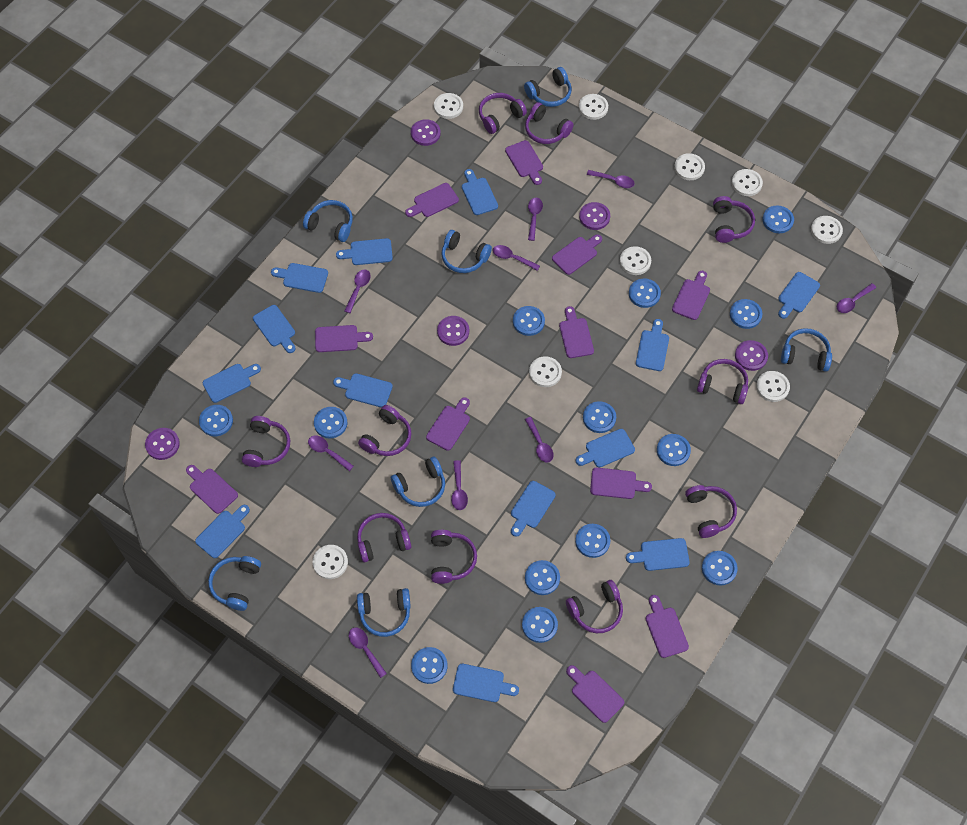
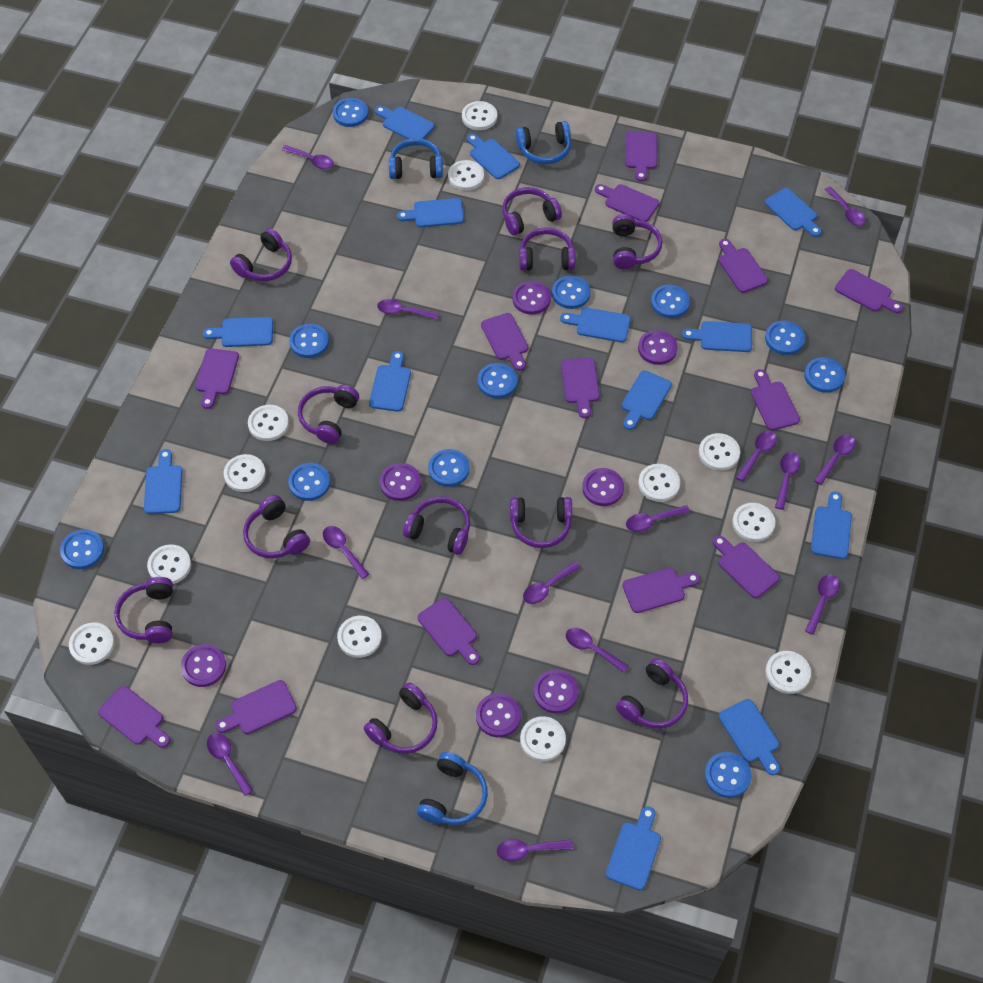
blue button: [199,405,233,436] [314,407,347,439] [411,647,447,684] [513,306,545,336] [522,607,558,643] [525,560,560,595] [575,524,610,558] [583,401,616,433] [629,279,661,308] [657,434,691,466] [702,551,738,585] [730,299,762,329] [763,205,794,233] = 13 -> [60,529,104,569] [288,463,330,501] [289,324,329,358] [333,98,368,127] [428,449,470,487] [478,363,517,399] [552,276,590,309] [651,285,690,318] [705,752,752,798] [765,321,805,355] [804,357,845,393] = 11
blue headphones: [208,556,261,611] [303,200,353,242] [357,588,411,637] [391,457,445,507] [441,230,492,273] [524,67,572,107] [781,328,832,372] = 7 -> [389,138,443,179] [417,752,488,825] [516,121,571,164] = 3
purple button: [145,428,180,460] [411,119,441,146] [437,316,469,346] [579,202,610,230] [735,340,768,371] = 5 -> [181,644,226,687] [380,463,421,501] [476,693,521,737] [512,281,551,315] [534,670,579,713] [582,468,624,506] [638,330,678,365] = 7
purple cutting board: [186,465,238,514] [315,325,373,352] [405,183,459,217] [426,397,470,451] [505,140,543,185] [552,234,602,275] [559,306,594,358] [566,665,624,723] [590,468,652,499] [646,595,689,658] [672,271,710,320] = 11 -> [98,686,170,748] [195,348,239,409] [215,680,297,734] [418,598,480,665] [481,313,528,371] [561,358,600,418] [595,184,659,222] [622,568,700,613] [626,132,657,182] [712,535,780,598] [719,239,768,293] [751,369,800,430] [835,269,903,313] = 13
purple headphones: [242,416,290,467] [357,513,411,562] [358,405,411,456] [431,530,477,584] [479,93,527,134] [525,102,574,144] [566,580,623,633] [685,485,737,538] [697,359,748,404] [713,196,755,243] = 10 -> [114,577,173,643] [230,228,292,281] [243,495,310,558] [298,385,359,444] [364,682,438,754] [403,497,470,555] [502,187,562,236] [510,497,572,548] [519,227,576,271] [612,214,662,269] [616,658,688,729] = 11
purple spoon: [308,436,354,471] [344,269,371,313] [349,628,387,678] [451,460,468,510] [493,245,540,271] [525,417,554,463] [528,198,543,241] [587,170,635,188] [837,283,876,313] = 9 -> [207,733,253,796] [282,145,334,169] [323,526,369,579] [377,299,439,320] [497,839,573,862] [523,561,581,604] [566,628,629,673] [626,505,690,532] [735,431,777,482] [775,452,801,510] [805,574,840,635] [814,435,855,485] [824,186,866,226] = 13
white button: [313,545,348,579] [434,93,463,119] [529,356,562,387] [579,94,608,120] [620,246,651,275] [674,153,705,180] [732,169,763,196] [756,371,790,402] [811,216,843,244] = 9 -> [69,623,114,665] [147,544,191,584] [224,454,266,492] [248,405,289,441] [337,616,382,658] [448,160,484,191] [462,101,497,130] [520,716,566,761] [638,464,680,502] [699,433,740,471] [732,503,775,542] [765,651,811,694] = 12

